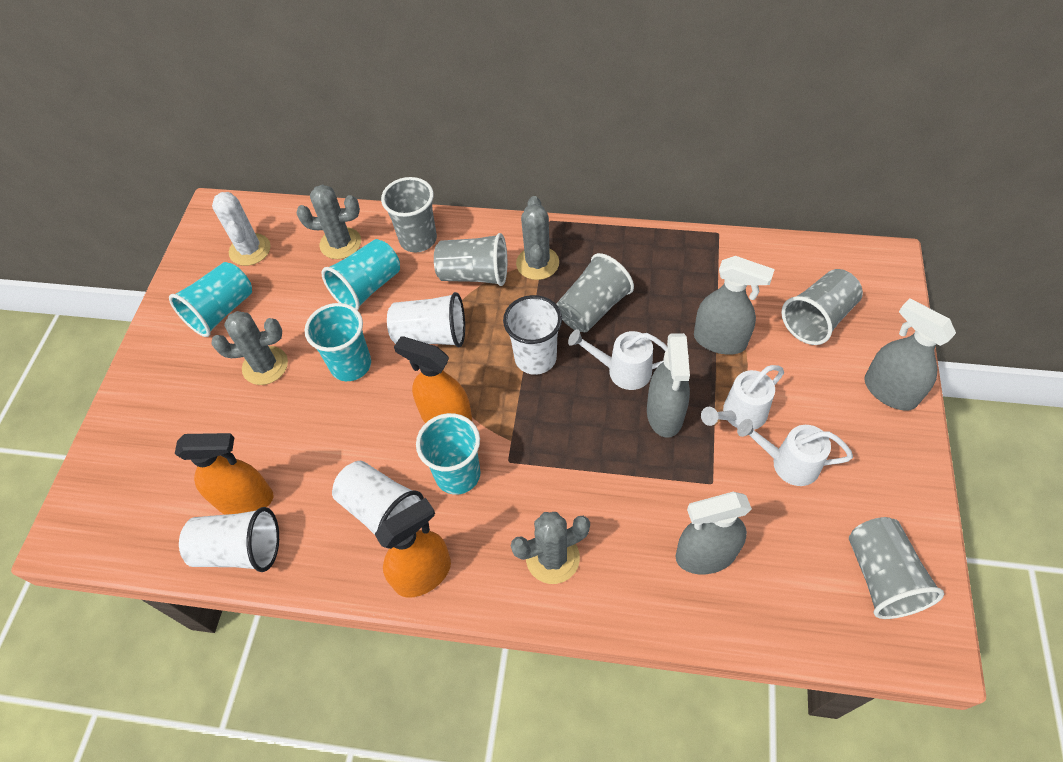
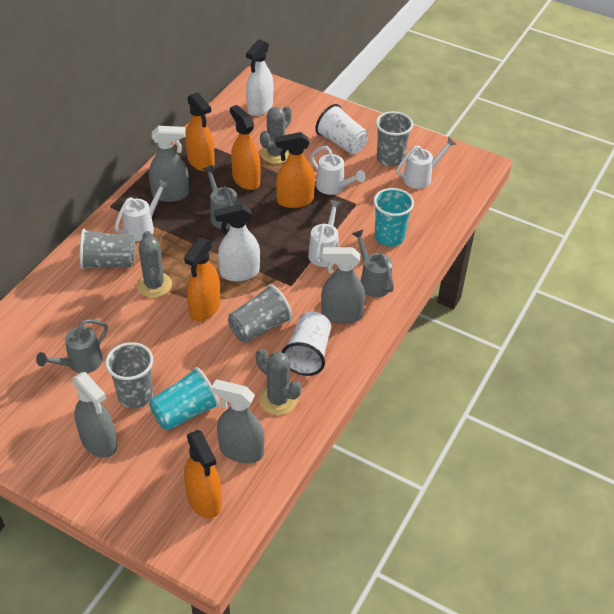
grey cactus: [212,311,288,385] [296,185,361,259] [511,512,590,584] [516,196,559,280] = 4 -> [137,231,172,298] [256,349,301,415] [260,106,292,164] = 3
grey cup: [381,177,437,253] [434,233,507,286] [556,253,634,332] [781,269,863,345] [849,517,944,619] = 5 -> [80,229,135,270] [105,342,153,409] [228,284,293,343] [376,111,413,167] = 4
grey watering can: none = 0 -> [36,319,108,373] [203,165,238,229] [352,229,394,297] = 3
orange spray bottle: [175,433,273,515] [374,498,451,598] [394,337,472,423] = 3 -> [184,238,220,321] [184,430,222,518] [185,92,215,171] [230,105,261,190] [275,132,315,208] = 5
turquoise cup: [169,262,252,337] [305,303,371,381] [322,239,400,310] [416,413,481,495] = 4 -> [149,367,219,431] [373,188,414,247] = 2
white cactus: [212,192,271,266] = 1 -> none = 0
white cup: [179,507,279,572] [332,461,424,542] [387,292,465,347] [503,295,562,375] = 4 -> [281,312,331,376] [315,104,368,154] = 2
white spray bottle: none = 0 -> [214,204,260,281] [246,39,273,116] = 2
white watering can: [568,329,668,390] [701,365,784,430] [737,419,853,486] = 3 -> [114,179,170,241] [308,200,341,267] [311,146,366,195] [396,136,456,189] = 4

